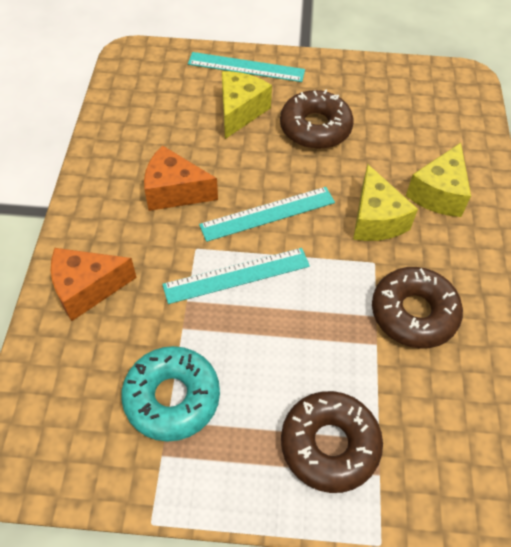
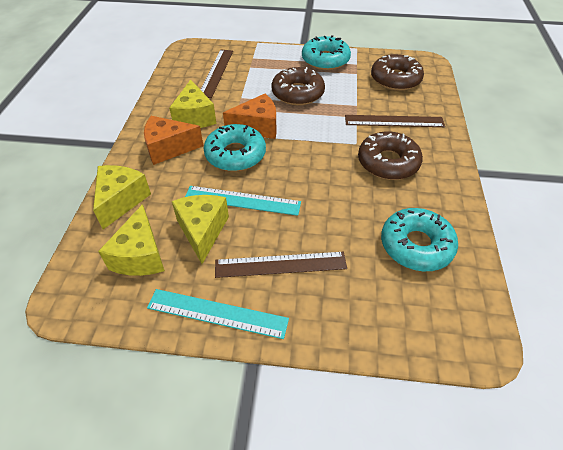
brown ruler: none = 0 -> [201,50,233,98] [215,252,347,278] [345,115,445,127] = 3
turquoise donut: [121,346,220,442] = 1 -> [204,124,266,171] [302,35,351,70] [381,208,458,271] = 3
turquoise ruler: [162,248,310,304] [188,52,305,82] [199,187,335,242] = 3 -> [147,289,289,339] [185,186,301,216] = 2
yellow cheese: [222,71,272,139] [353,164,418,241] [406,143,471,217] = 3 -> [93,165,151,229] [98,204,165,276] [169,79,216,128] [172,195,229,264] = 4

